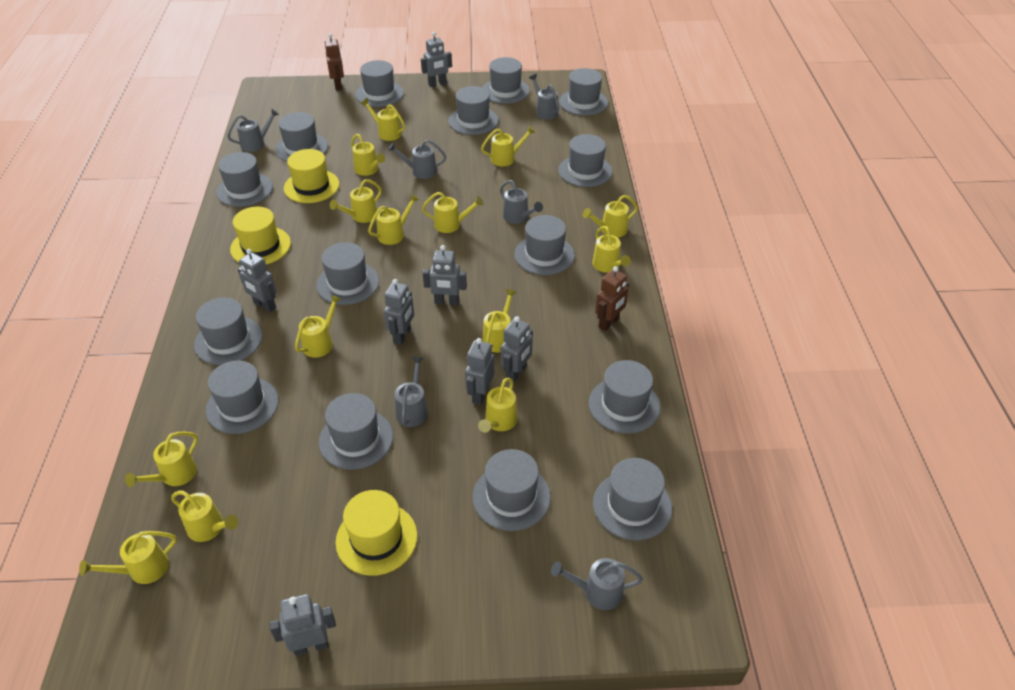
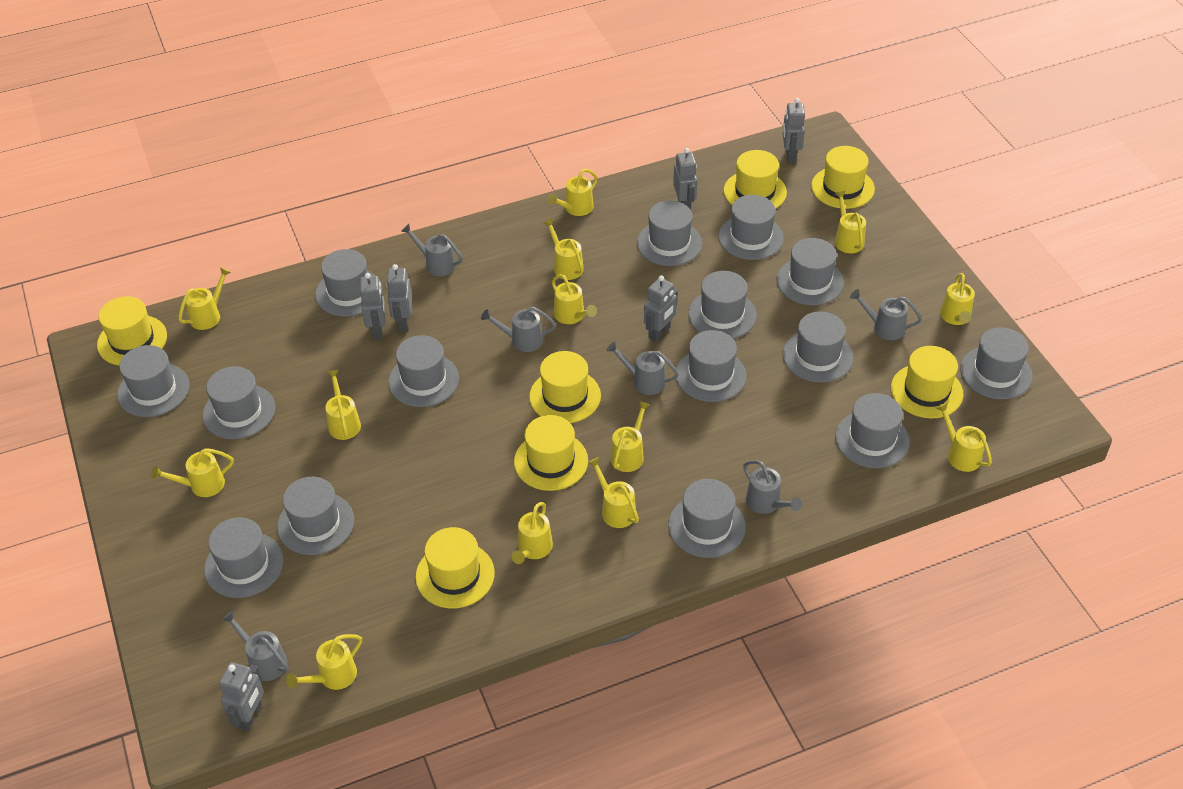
brown robot: [325,33,344,90] [595,266,629,331] = 2 -> none = 0
grey robot: [238,249,277,312] [269,594,336,656] [384,279,414,345] [421,32,452,87] [423,245,467,305] [465,338,495,405] [501,316,533,383] = 7 -> [219,662,264,731] [360,273,385,339] [386,264,412,331] [644,275,678,342] [673,148,697,210] [783,98,805,163] = 6
yellow hat: [230,207,291,265] [284,149,340,203] [336,490,417,576] = 3 -> [97,296,167,366] [416,527,495,608] [514,415,588,491] [529,351,601,423] [723,150,787,209] [811,146,875,209] [891,346,963,418] = 7
yellow watering can: [79,531,177,584] [125,432,198,487] [171,491,238,542] [295,295,341,358] [330,179,382,223] [351,134,385,176] [361,98,405,141] [368,194,420,245] [422,192,484,233] [478,378,518,433] [481,126,535,166] [482,289,516,352] [583,195,638,238] [592,226,631,273] = 14 -> [151,448,234,497] [178,267,231,330] [286,634,362,690] [325,370,361,440] [511,502,553,564] [543,219,584,280] [548,169,598,216] [552,274,597,324] [588,457,639,528] [610,401,650,472] [835,191,866,253] [936,402,992,472] [940,273,975,325] = 13

